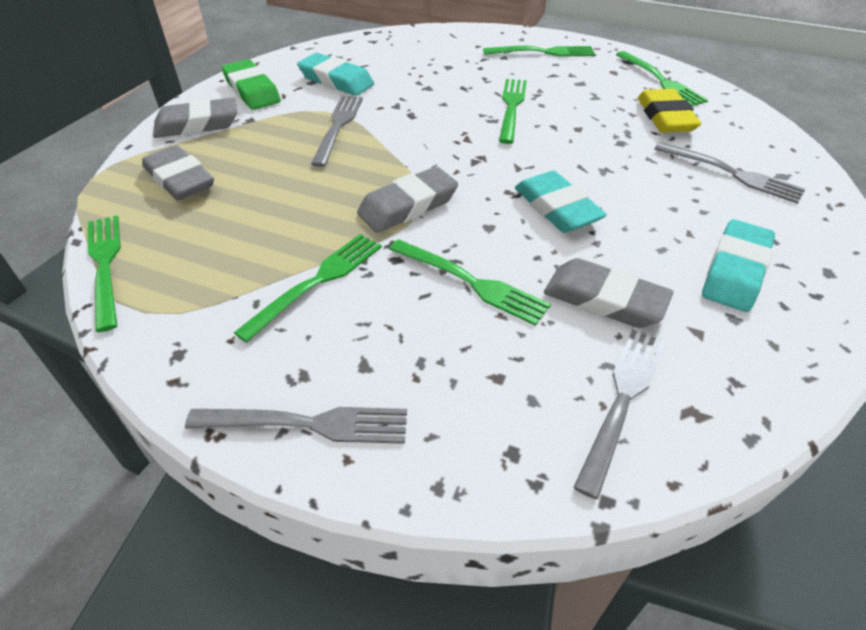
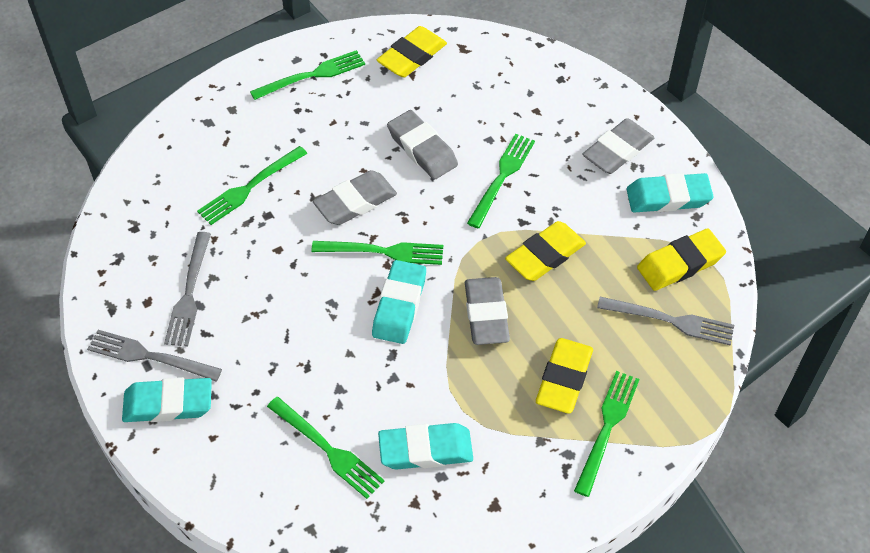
green eraser: [222,59,281,110] = 1 -> none = 0
grey fork: [185,407,407,444] [311,96,363,167] [573,329,666,499] [655,142,805,204] = 4 -> [87,330,222,381] [164,232,211,347] [597,297,734,346] = 3
turquoise eraser: [297,53,374,96] [515,171,607,233] [702,219,775,312] = 3 -> [122,377,212,422] [372,260,426,344] [378,423,473,469] [627,173,714,213] = 4
yellow eraser: [638,89,701,133] = 1 -> [377,26,447,77] [505,221,586,281] [536,338,593,414] [637,229,726,291] = 4

